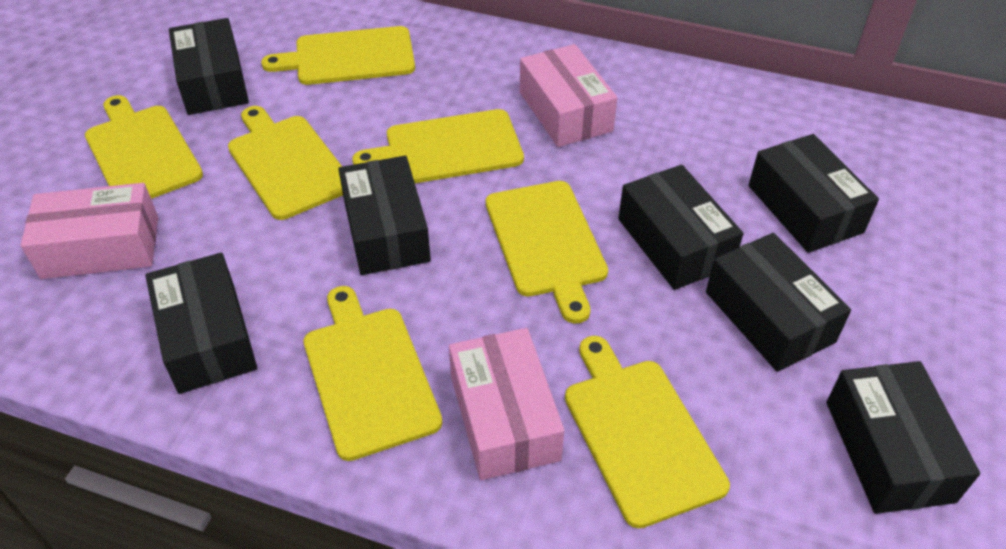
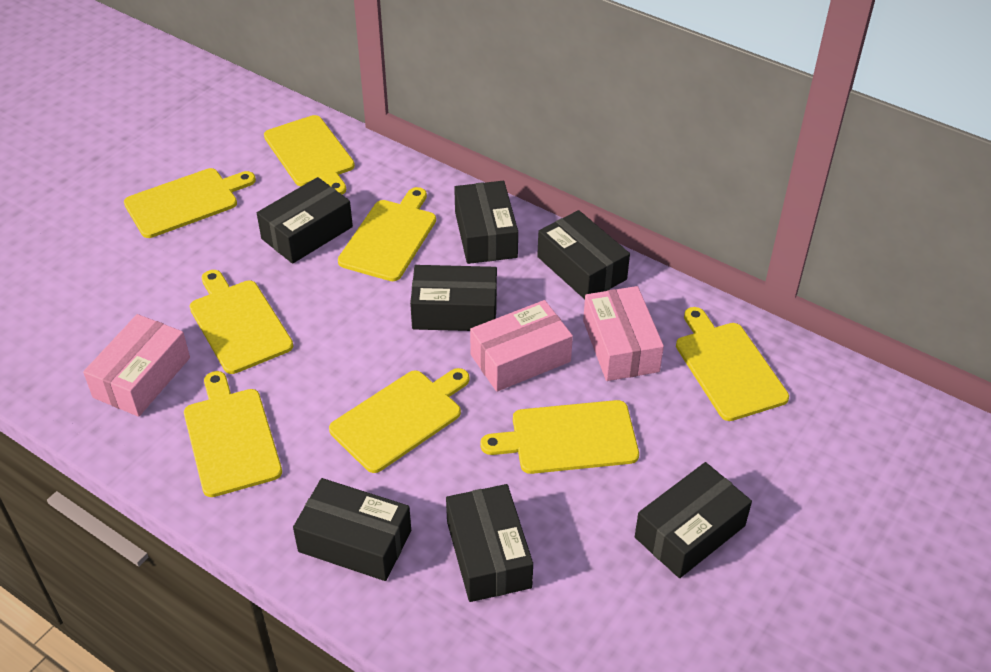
yellow cutting board: [85,95,203,199] [228,106,343,220] [261,26,415,85] [304,286,442,461] [352,109,524,183] [486,181,608,323] [565,336,730,528] = 7 -> [124,168,256,238] [184,371,282,497] [190,270,293,374] [264,115,355,194] [329,368,470,473] [338,187,436,281] [480,400,639,474] [676,307,789,421] = 8

